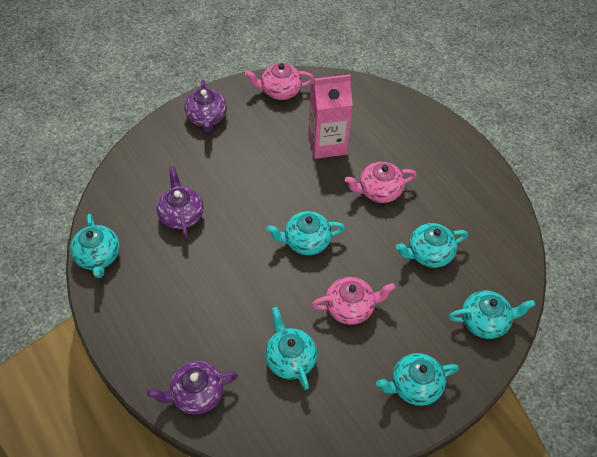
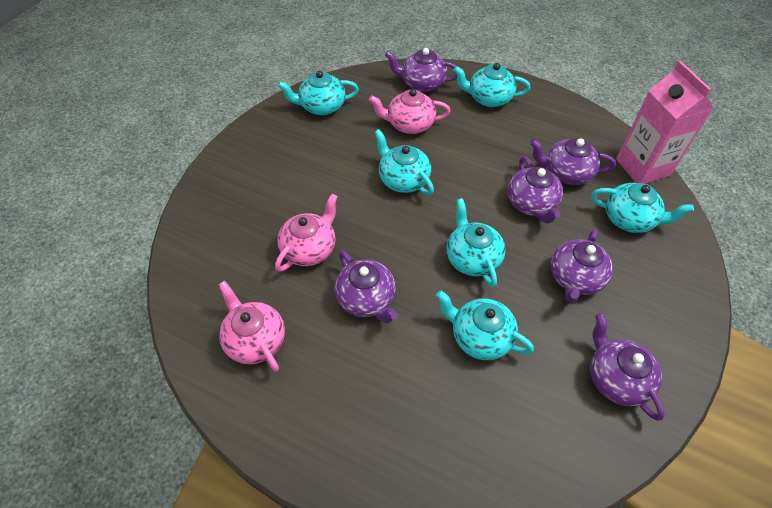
purple teapot: [147,361,238,415] [157,166,204,238] [184,80,227,132] = 3 -> [334,250,398,323] [385,48,458,92] [508,156,563,224] [530,138,616,185] [551,228,613,303] [590,313,665,420] = 6

